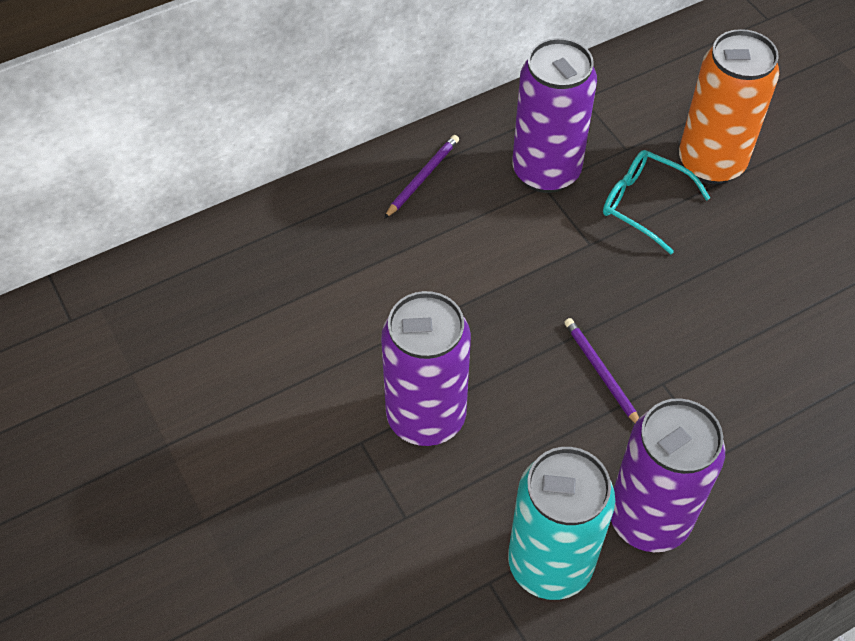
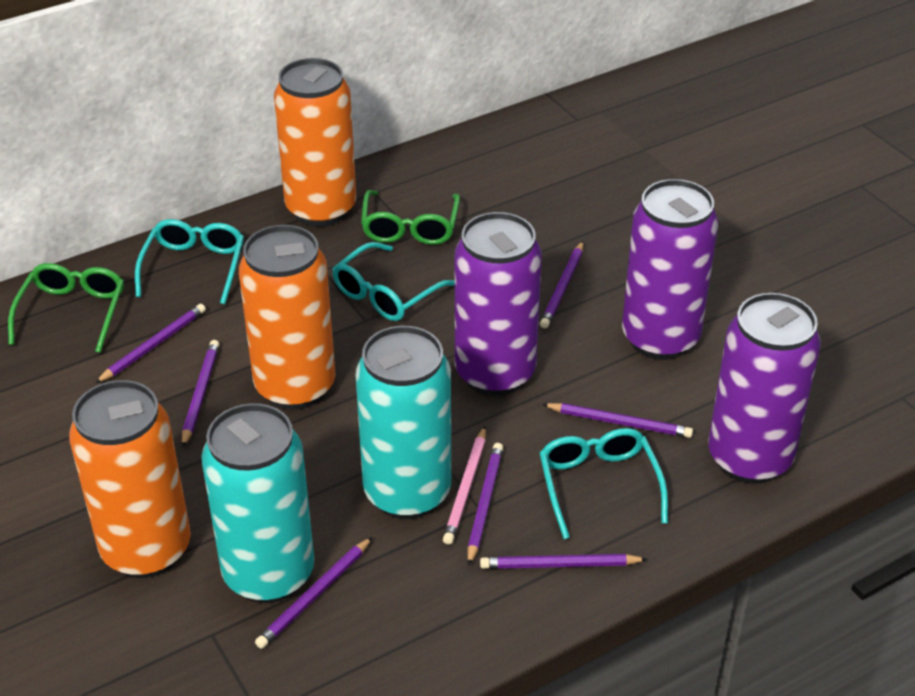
green glasses: none = 0 -> [8,263,124,353] [361,190,460,245] = 2
orange can: [679,29,779,184] = 1 -> [69,380,191,578] [239,225,335,410] [274,58,356,227] = 3
pink pencil: none = 0 -> [443,426,486,545] = 1
purple pencil: [384,135,459,219] [564,318,639,423] = 2 -> [95,304,206,383] [182,340,219,448] [255,537,372,649] [468,443,503,565] [480,554,648,569] [540,241,583,328] [542,403,693,438] = 7
turquoise can: [508,447,615,600] = 1 -> [201,403,314,603] [356,326,451,519] = 2
turquoise glasses: [603,150,710,254] = 1 -> [135,219,244,305] [332,242,455,321] [539,428,668,539] = 3

